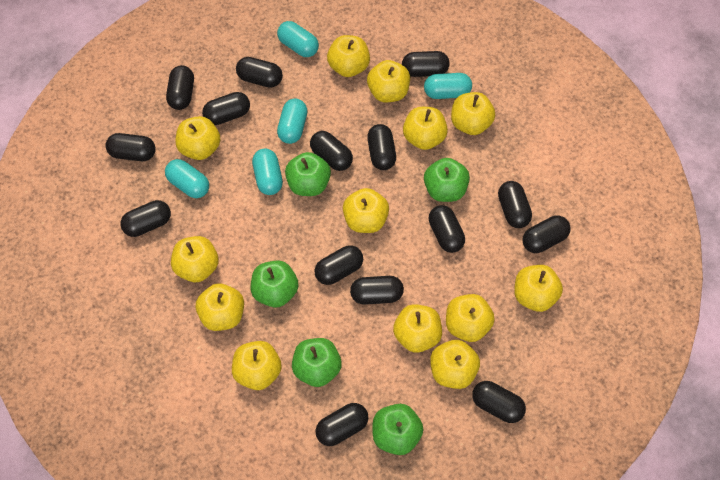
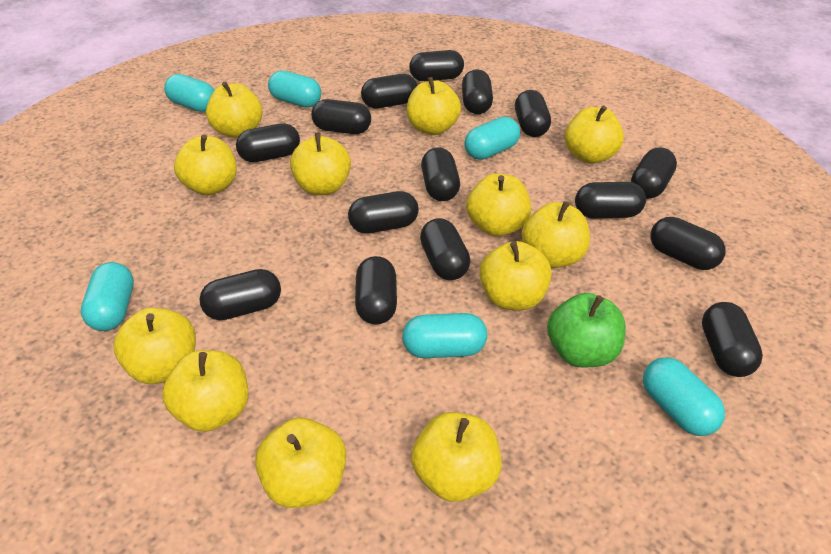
green apple: [251,260,299,307] [285,152,331,196] [292,338,342,387] [372,404,423,455] [424,158,470,202] = 5 -> [547,293,626,367] = 1
turquoise capsule: [165,159,209,198] [252,149,283,195] [277,21,319,57] [277,99,308,144] [424,73,472,99] = 5 -> [81,262,134,331] [164,74,214,112] [268,71,321,107] [402,313,487,358] [464,117,520,160] [643,357,725,436] = 6
yellow apple: [171,236,219,282] [176,116,220,160] [196,283,244,331] [232,341,282,390] [327,35,370,77] [343,188,389,233] [367,60,410,102] [393,304,442,353] [403,107,448,150] [430,340,480,389] [446,294,495,342] [451,92,495,135] [514,265,563,312] = 13 -> [114,307,196,384] [162,350,248,432] [174,135,237,195] [206,81,262,138] [255,418,346,508] [290,133,351,195] [407,77,461,135] [411,412,502,502] [466,173,531,236] [479,241,552,310] [522,201,590,268] [565,105,624,164] = 12

